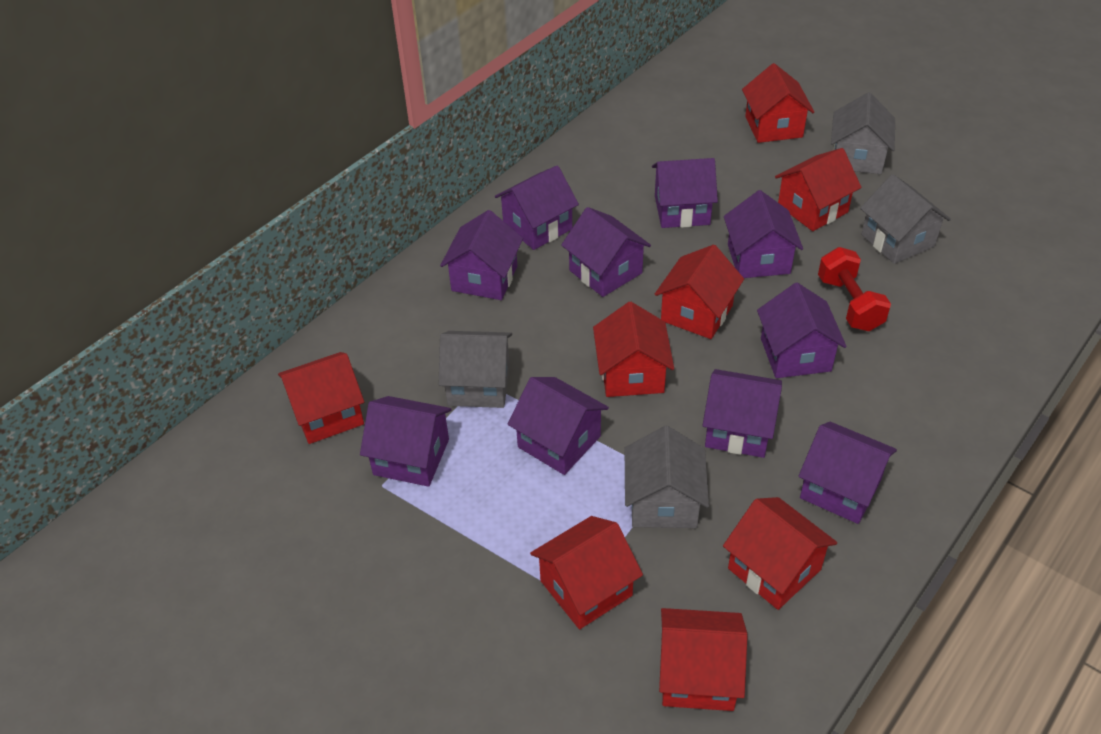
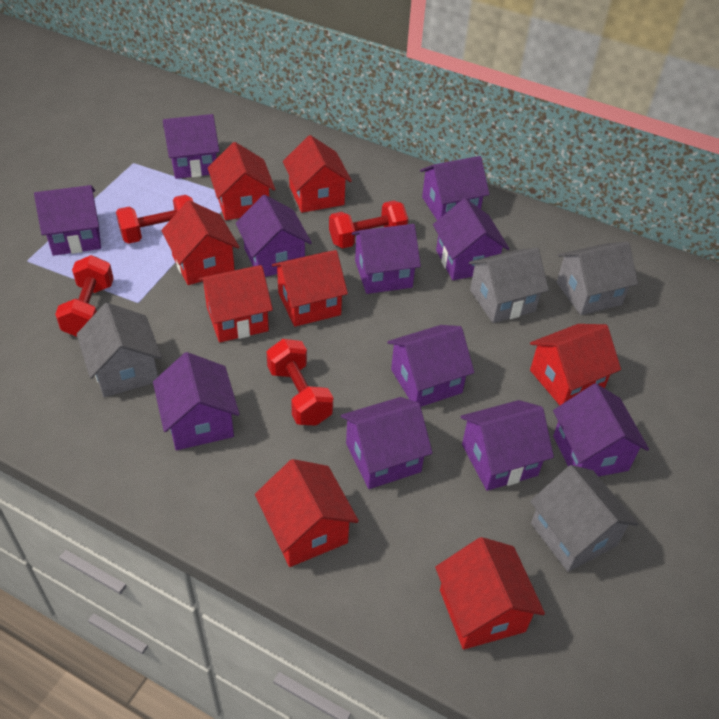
purple house: [360,396,452,487] [440,210,523,300] [495,165,579,250] [508,377,609,475] [561,207,651,297] [652,158,718,228] [702,369,782,458] [724,190,803,278] [757,283,847,378] [798,422,897,524] = 10 -> [34,185,101,256] [153,352,239,450] [163,114,220,179] [236,195,312,277] [341,397,433,489] [352,224,421,294] [387,325,474,407] [420,156,490,220] [433,198,509,280] [460,400,554,491] [553,383,649,477] = 11
red dumbbell: [818,247,891,331] = 1 -> [55,255,114,337] [116,195,193,244] [267,339,333,426] [329,201,408,249] = 4

